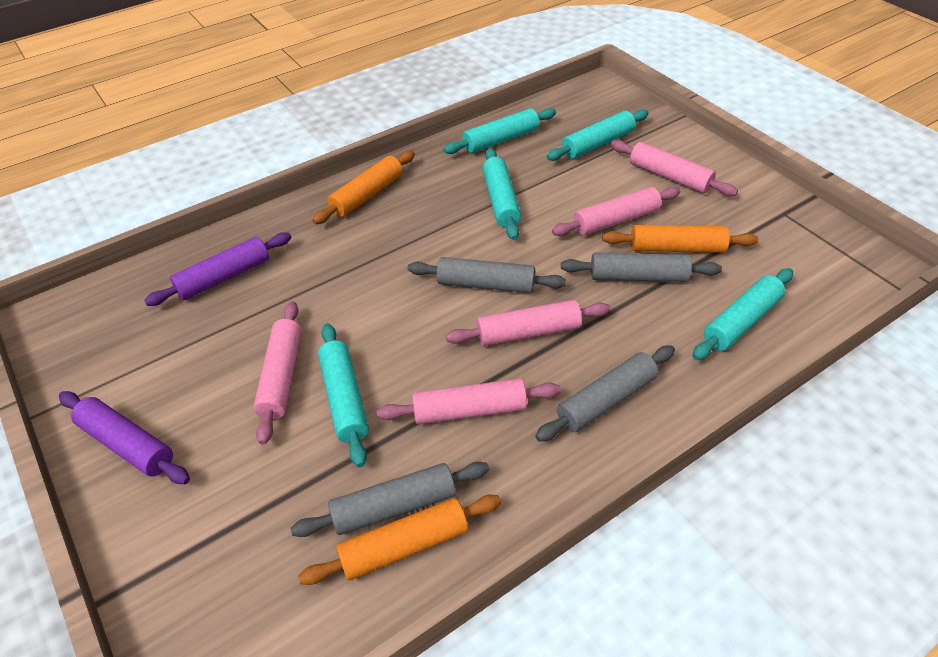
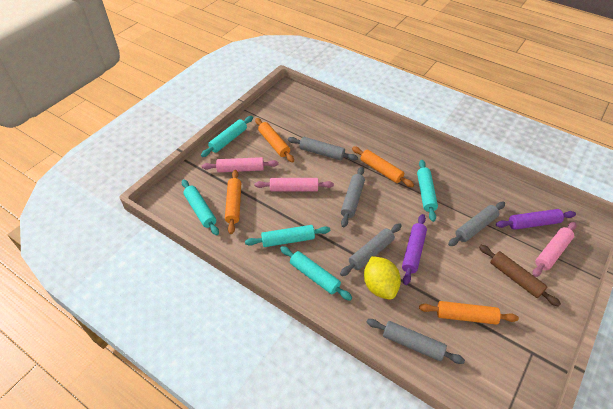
brown rolling pin: none = 0 -> [479,245,561,307] = 1
grey rolling pin: [290,462,489,537] [408,257,566,293] [535,346,675,442] [561,252,722,282] = 4 -> [288,137,358,161] [340,223,402,276] [341,167,365,228] [367,319,465,364] [448,202,505,246] = 5
orange rolling pin: [298,495,501,585] [312,151,415,224] [602,225,758,253] = 3 -> [225,170,241,234] [255,118,294,162] [352,146,414,187] [419,301,519,325] = 4
pink rolling pin: [253,301,302,445] [377,378,561,424] [446,300,610,346] [552,187,680,236] [611,140,738,196] = 5 -> [202,157,279,172] [255,178,334,191] [532,222,576,277] = 3
yellow lemon: none = 0 -> [364,256,401,300] = 1

